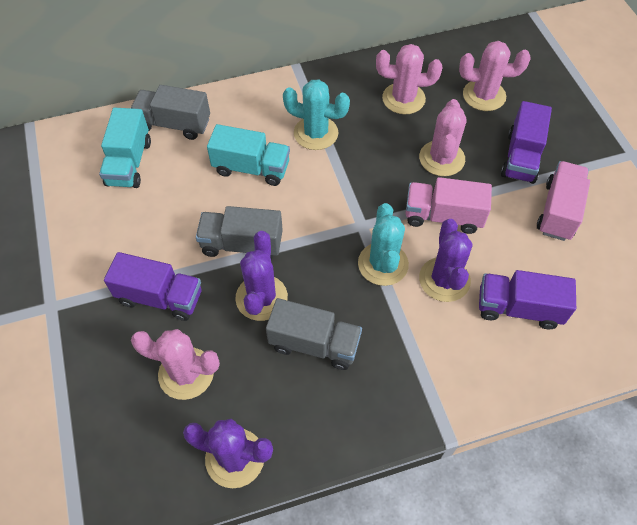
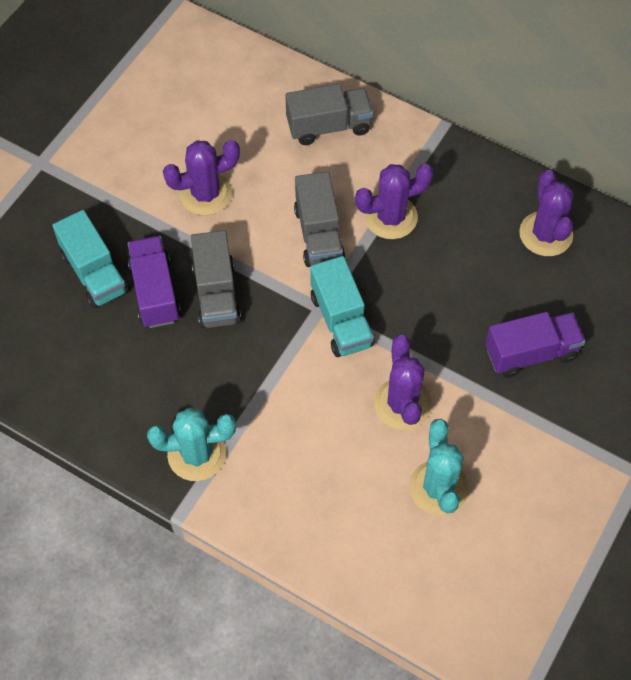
pink cactus: [131,329,220,400] [376,44,442,114] [419,99,467,176] [459,41,531,111] = 4 -> none = 0
pink truck: [406,177,492,234] [537,161,590,241] = 2 -> none = 0
purple cactus: [183,419,273,488] [235,231,288,321] [419,219,472,302] = 3 -> [163,140,240,216] [355,164,433,239] [374,334,432,430] [519,170,574,256] = 4
purple truck: [104,252,202,321] [479,270,576,329] [501,101,552,184] = 3 -> [128,236,181,328] [485,312,585,378] = 2

